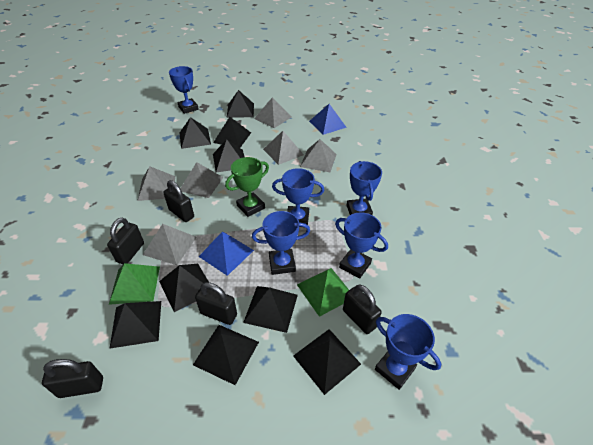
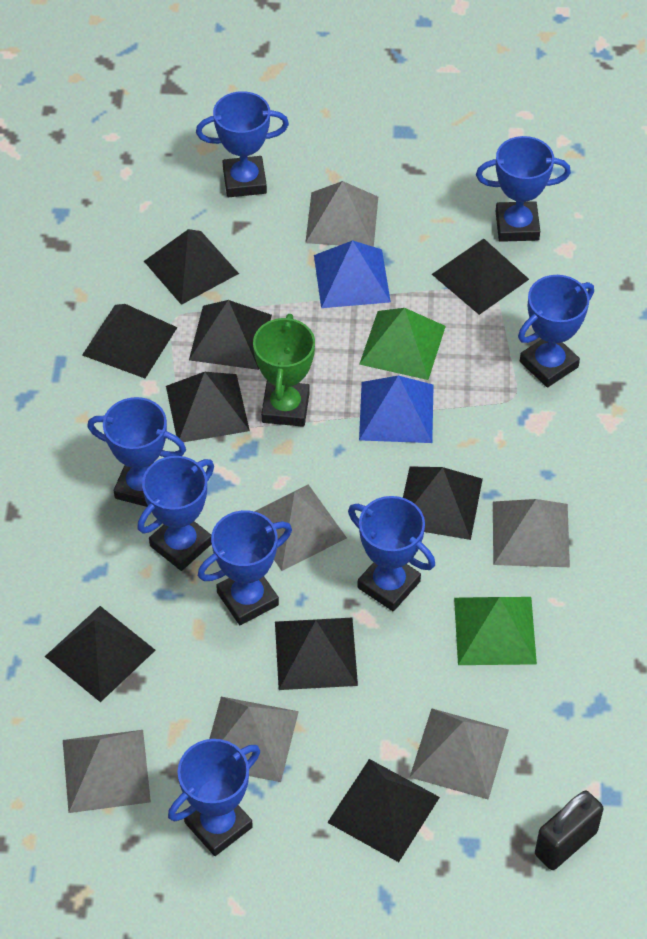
black padlock: [42,359,103,398] [107,218,144,264] [163,180,194,222] [195,282,237,325] [343,284,382,334] = 5 -> [535,791,604,870] = 1
blue trophy: [169,66,199,114] [252,211,310,275] [272,168,324,227] [335,212,388,279] [347,161,382,215] [375,314,441,390] = 6 -> [87,397,186,507] [137,456,214,571] [168,739,260,856] [196,91,289,197] [198,510,292,625] [348,496,435,611] [476,136,571,242] [518,275,594,388] = 8

